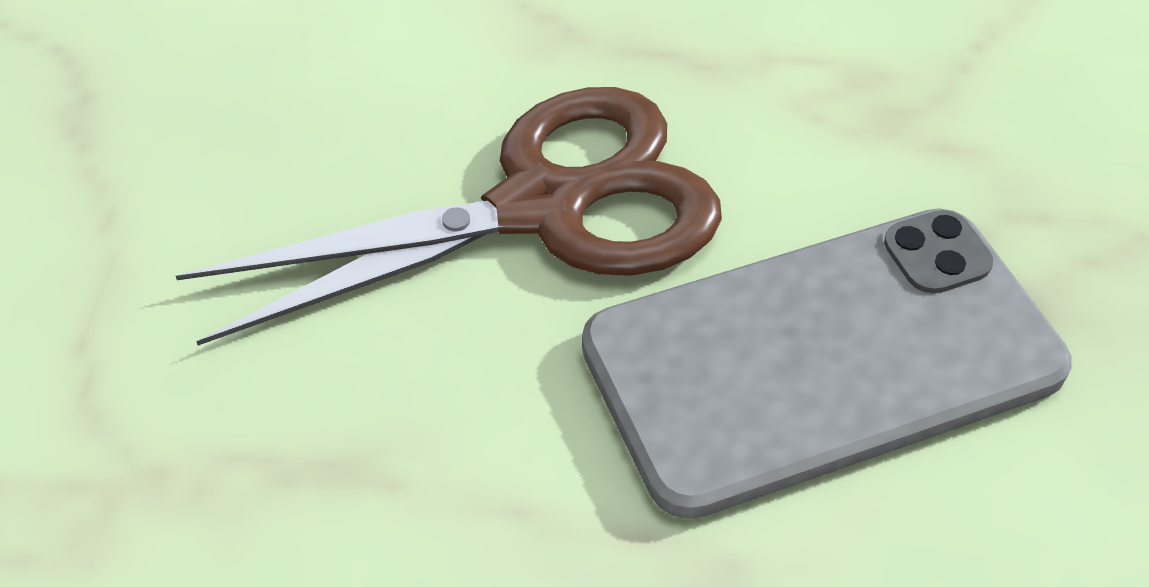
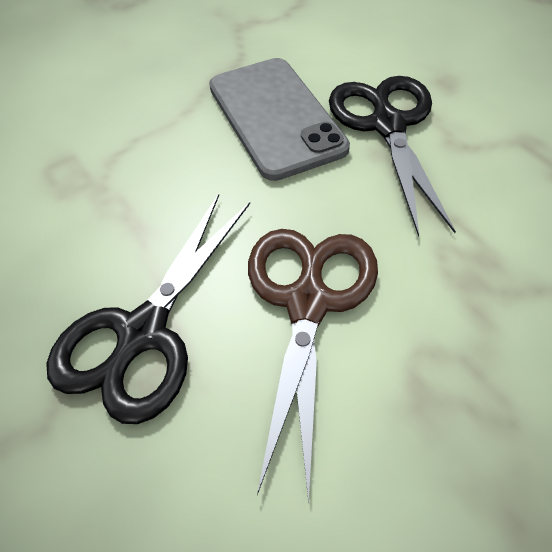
black scissors: none = 0 -> [47,194,250,424] [329,76,456,237] = 2

